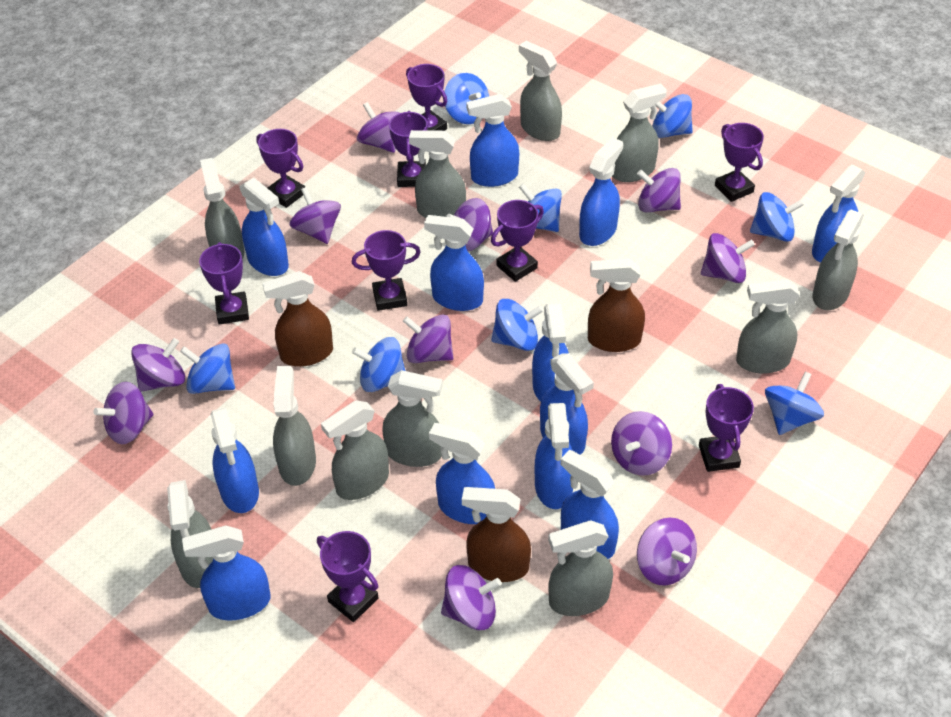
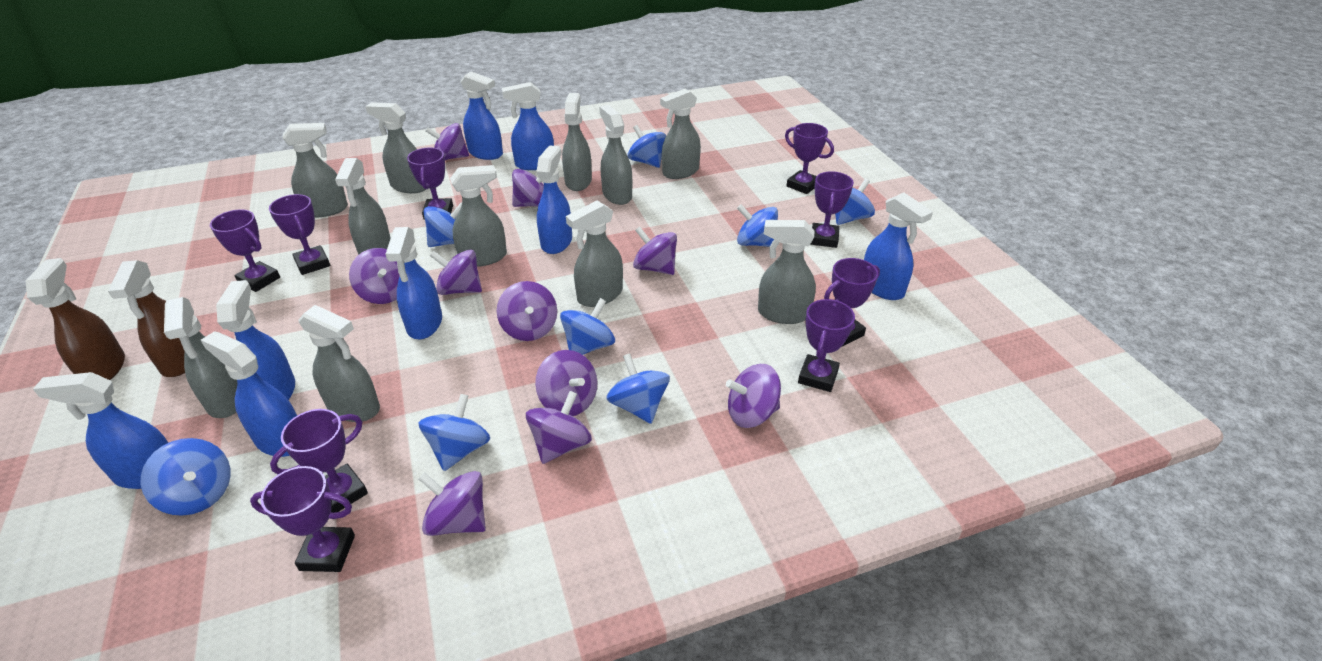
blue spray bottle: [182,525,270,621] [211,407,259,513] [240,178,289,276] [424,215,484,311] [429,423,495,524] [466,94,519,187] [532,303,569,402] [535,403,573,509] [540,353,594,455] [560,450,619,559] [579,138,623,246] [812,165,866,262] = 12 -> [33,372,168,489] [201,331,297,457] [216,280,295,400] [385,227,442,339] [460,72,503,160] [502,82,554,170] [537,145,572,254] [864,193,933,300] = 8
brown spray bottle: [262,271,333,367] [462,487,531,582] [588,258,645,352] = 3 -> [25,258,125,380] [108,260,185,377] = 2
purple spinning top: [93,381,153,444] [131,338,185,392] [290,187,341,244] [357,102,400,153] [403,314,453,363] [441,565,501,630] [446,198,493,252] [611,411,672,476] [637,168,681,213] [637,517,697,586] [701,233,755,283] = 11 -> [349,248,400,304] [419,471,486,536] [425,123,469,160] [430,249,482,295] [497,281,557,341] [512,169,544,207] [526,391,592,464] [535,350,598,416] [633,227,677,275] [726,364,781,428] = 10

